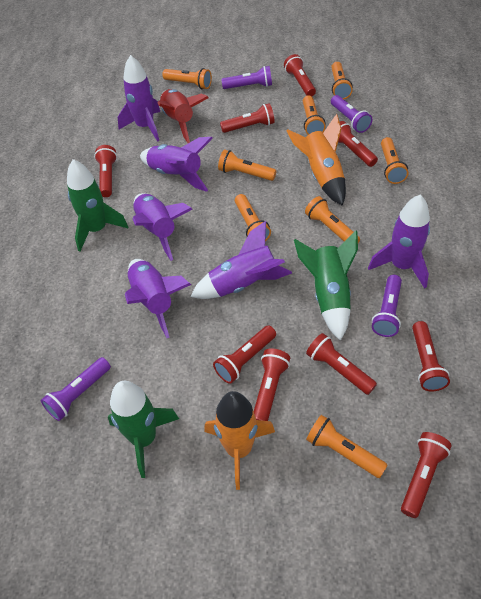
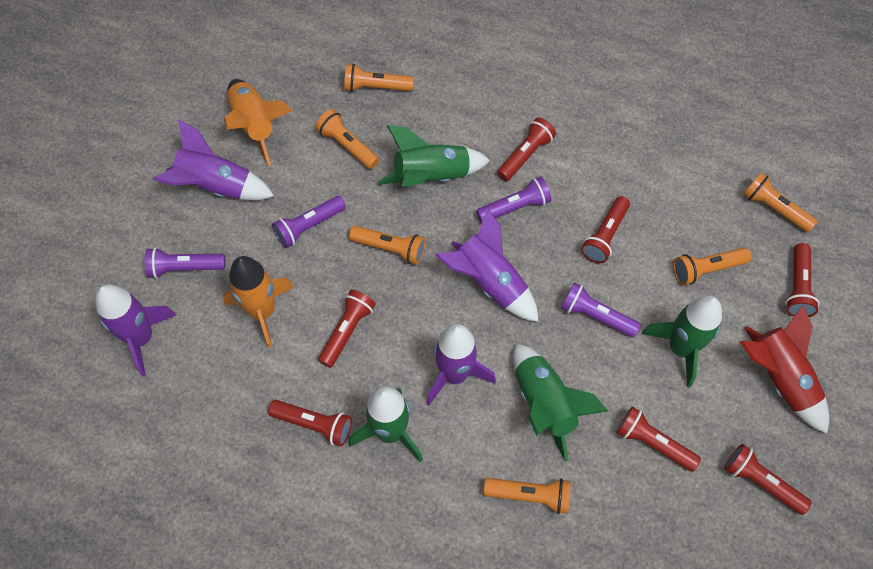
green rocket: [67,159,128,251] [108,381,179,478] [294,231,358,341] = 3 -> [349,387,423,462] [378,125,490,186] [513,344,608,462] [642,296,722,388] = 4
orange flashlight: [162,68,212,89] [218,149,276,181] [235,194,271,241] [303,95,326,135] [305,196,360,243] [306,415,387,478] [331,62,353,99] [381,137,408,184] = 8 -> [316,109,379,169] [344,64,414,92] [349,226,426,265] [484,478,571,514] [673,248,751,285] [743,173,818,232] = 6
purple rocket: [118,55,160,142] [125,259,191,338] [133,193,192,261] [140,137,213,192] [190,221,292,299] [368,195,430,289] = 6 -> [95,284,176,376] [153,119,274,200] [426,324,496,406] [436,208,539,322] = 4
red flashlight: [94,145,117,197] [213,325,276,384] [220,103,275,133] [254,348,290,421] [284,54,316,96] [306,333,377,395] [338,121,378,167] [401,432,452,518] [412,321,450,391] = 9 -> [268,400,352,446] [318,290,376,368] [497,118,556,181] [581,196,630,263] [616,407,701,472] [724,444,812,515] [785,243,819,317] = 7

